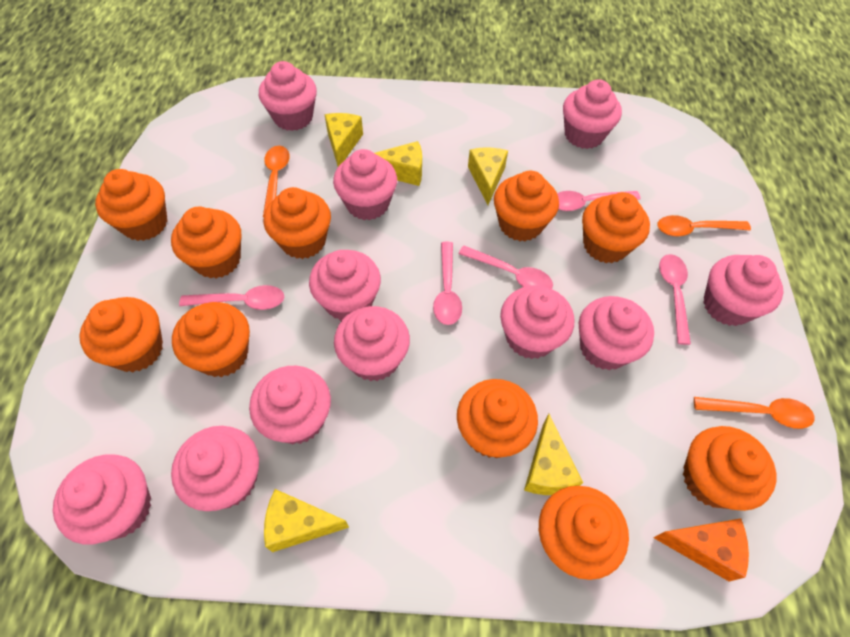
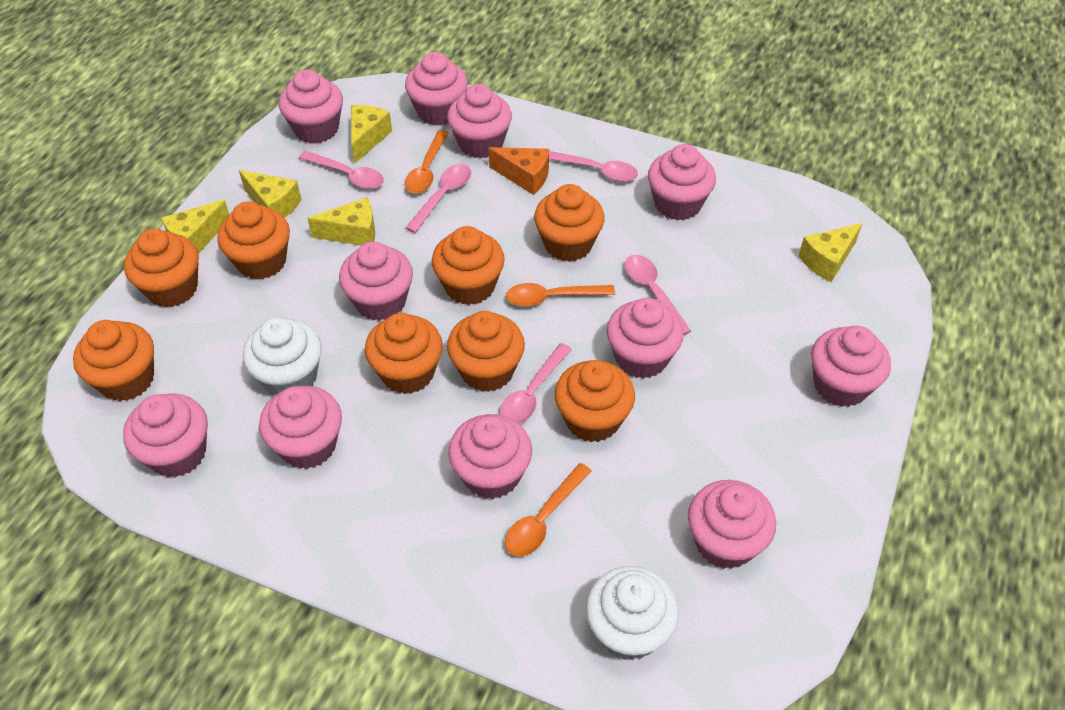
orange cupcake: [79,297,163,372] [95,169,168,241] [171,207,241,278] [172,302,250,377] [264,187,331,259] [457,379,538,458] [494,171,559,241] [539,486,629,580] [582,192,650,263] [683,426,776,511] = 10 -> [73,320,154,401] [124,229,199,307] [217,201,290,280] [365,313,443,394] [432,226,505,305] [447,311,525,392] [534,184,605,262] [555,360,635,442] = 8
white cupcake: none = 0 -> [243,317,322,395] [586,566,679,660] = 2

